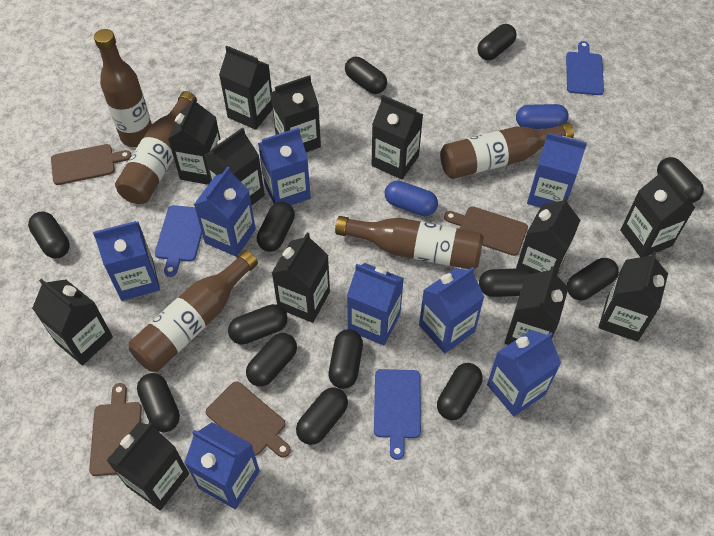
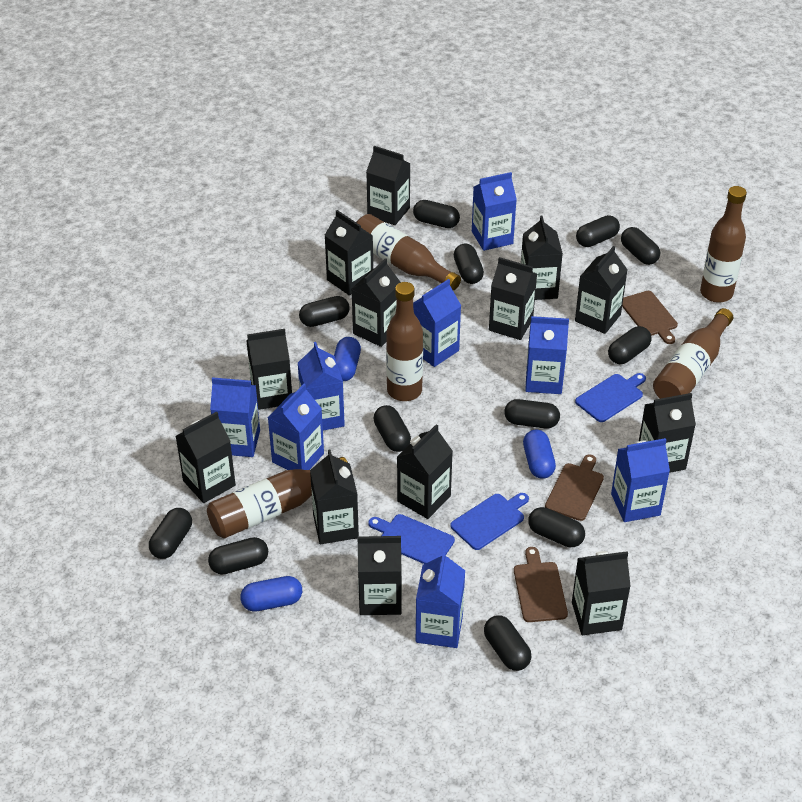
black capsule: [28,211,70,258] [137,373,180,432] [228,304,288,345] [246,333,297,387] [257,202,295,252] [296,387,348,445] [329,329,363,389] [345,57,387,94] [437,363,483,420] [477,24,517,60] [479,268,534,297] [567,258,619,300] [657,157,704,203] = 13 -> [149,508,192,559] [208,537,268,575] [299,296,350,327] [373,405,411,452] [413,200,460,228] [453,244,484,284] [484,615,531,671] [504,399,560,429] [528,507,585,547] [576,215,620,247] [608,326,652,364] [621,227,660,265] = 12
black carton: [32,279,113,365] [106,422,189,510] [168,97,221,185] [204,128,265,205] [219,46,273,130] [270,75,321,152] [272,232,330,323] [371,95,423,180] [505,266,569,345] [516,196,580,275] [598,251,668,342] [620,168,696,257] = 12 -> [176,411,236,503] [246,329,292,410] [310,450,359,544] [325,210,373,295] [352,258,401,347] [358,536,402,615] [366,146,410,225] [397,424,453,519] [489,257,537,340] [521,216,563,300] [572,551,631,635] [575,246,628,334] [639,393,696,473] = 13
blue capsule: [385,181,438,216] [516,104,569,129] = 2 -> [240,576,302,612] [334,337,361,381] [523,430,556,479] = 3
brown cutting board: [51,144,132,185] [89,383,142,476] [206,382,291,458] [444,206,528,256] = 4 -> [514,547,568,622] [545,454,604,521] [622,291,678,344] = 3

